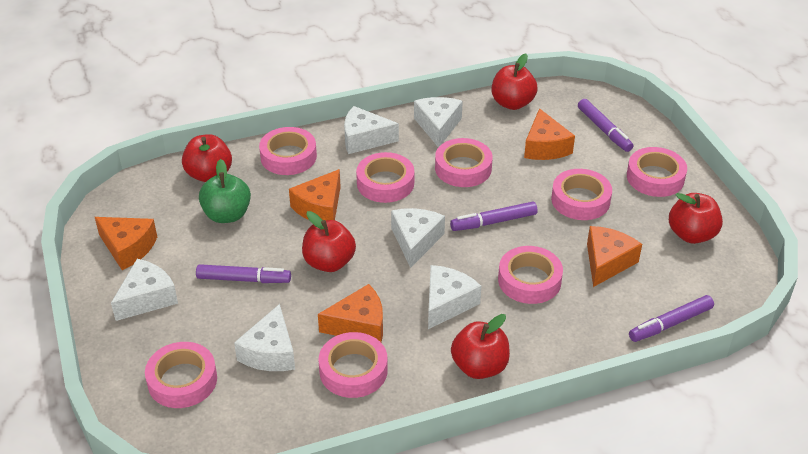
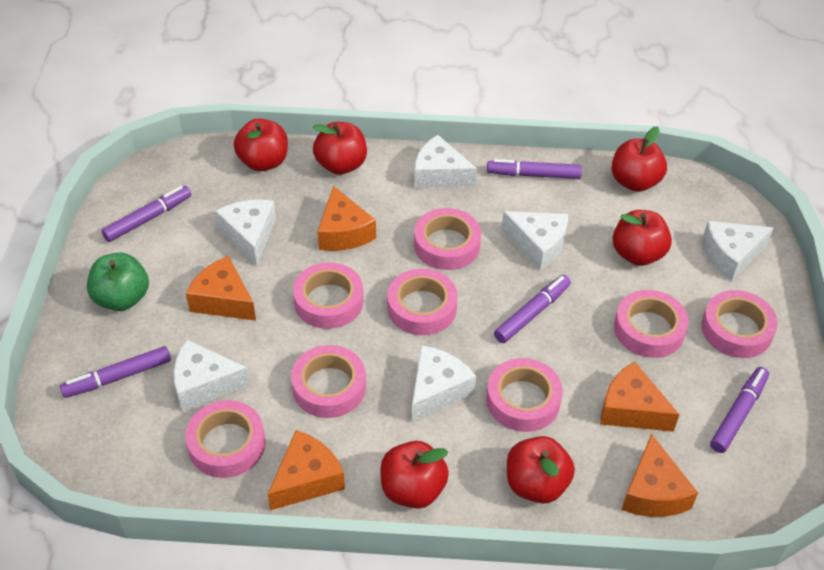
purple marker: [196,264,291,283] [450,202,538,231] [578,99,633,152] [629,295,714,342] = 4 -> [60,346,171,398] [101,186,191,242] [487,159,582,179] [494,275,571,343] [710,367,769,453] = 5
red apple: [182,134,232,182] [302,211,356,272] [451,314,510,379] [492,54,538,110] [669,193,723,244] = 5 -> [234,118,288,171] [313,122,367,175] [381,441,449,508] [507,436,575,504] [612,126,667,192] [613,210,672,266] = 6

